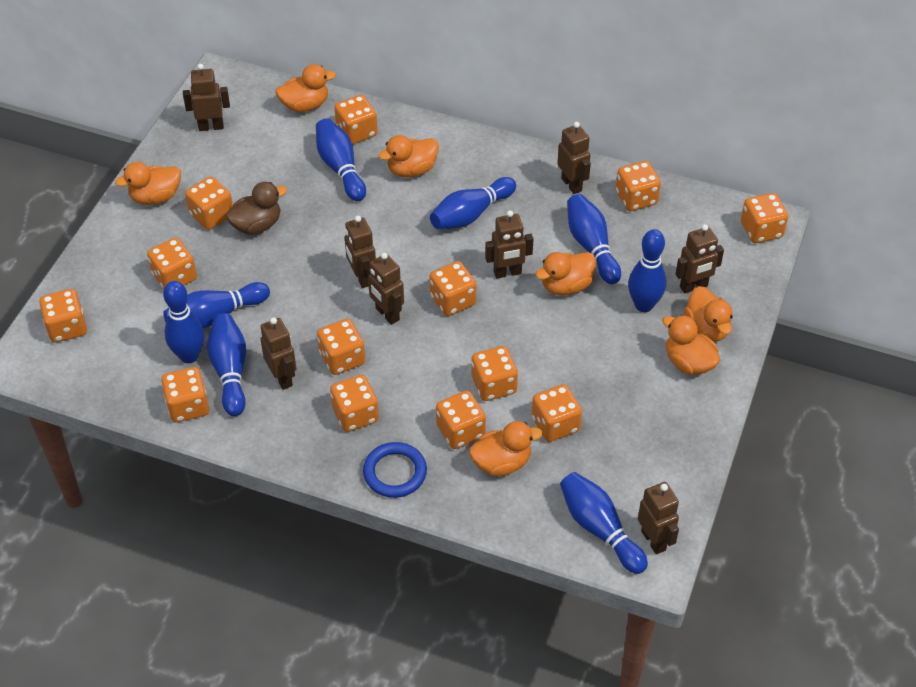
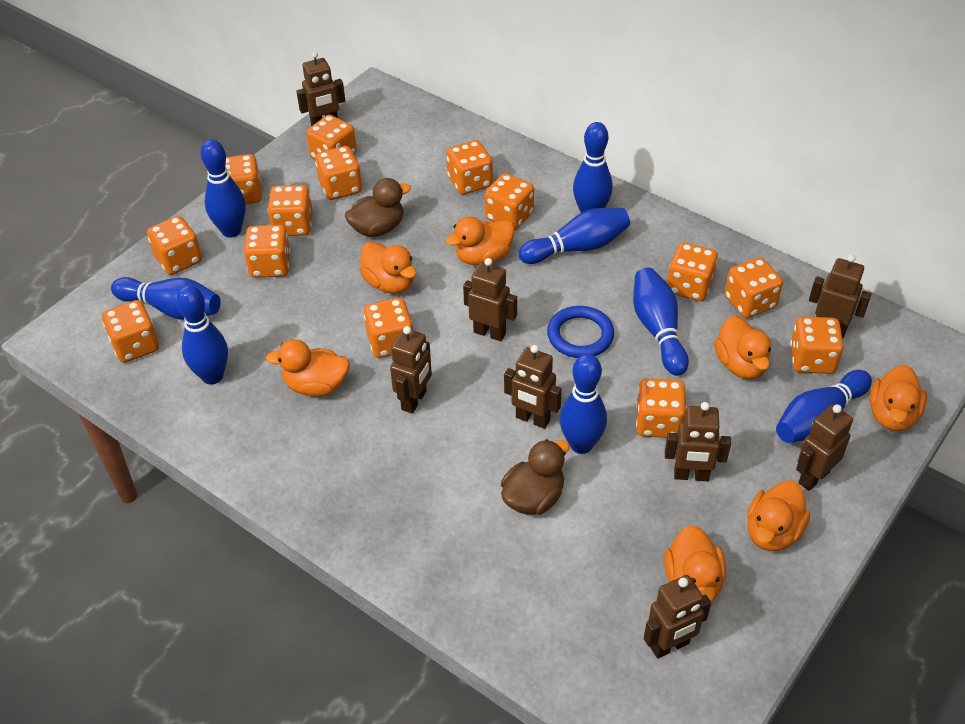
brown duck: [226,182,287,235] = 1 -> [345,178,411,237] [501,439,569,515] = 2
orange dice: [39,289,87,343] [147,237,197,289] [161,367,209,422] [185,176,233,230] [317,319,365,375] [330,375,379,432] [334,95,377,144] [429,261,476,316] [436,390,486,449] [471,346,518,401] [532,384,582,442] [616,161,661,211] [741,193,788,243] = 13 -> [102,300,159,363] [147,216,202,275] [225,154,262,204] [244,225,291,278] [268,185,313,236] [306,115,357,159] [315,146,362,200] [364,298,413,358] [446,140,493,195] [485,173,534,230] [636,378,686,438] [667,242,718,301] [725,257,783,318] [790,316,844,374] = 14

